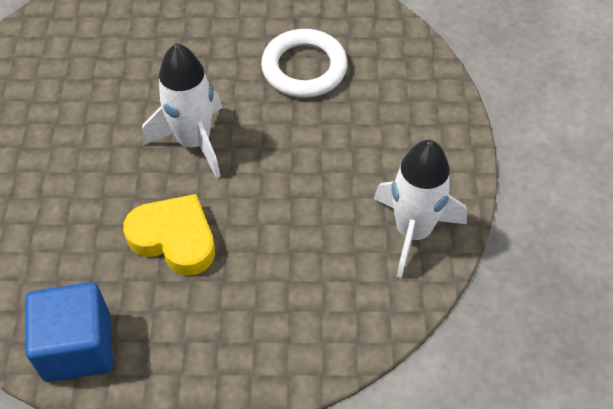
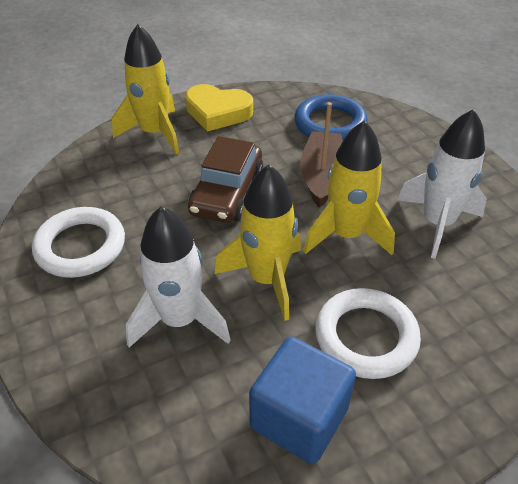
blue ring: none = 0 -> [294,94,368,140] = 1
brown boat: none = 0 -> [300,102,343,208] = 1
brown car: none = 0 -> [188,136,263,223] = 1
white ring: [261,29,348,98] = 1 -> [32,207,125,278] [315,288,421,379] = 2
yellow rocket: none = 0 -> [112,24,179,154] [215,165,301,321] [303,120,395,255] = 3

